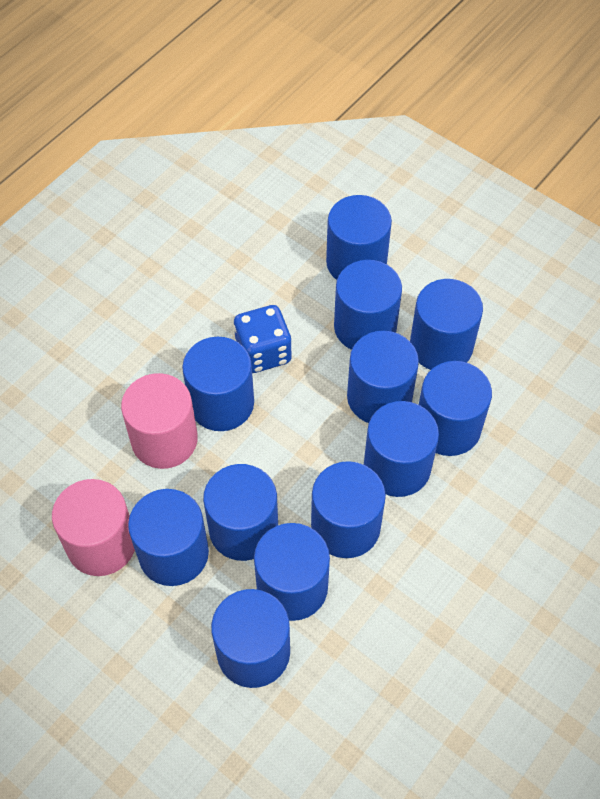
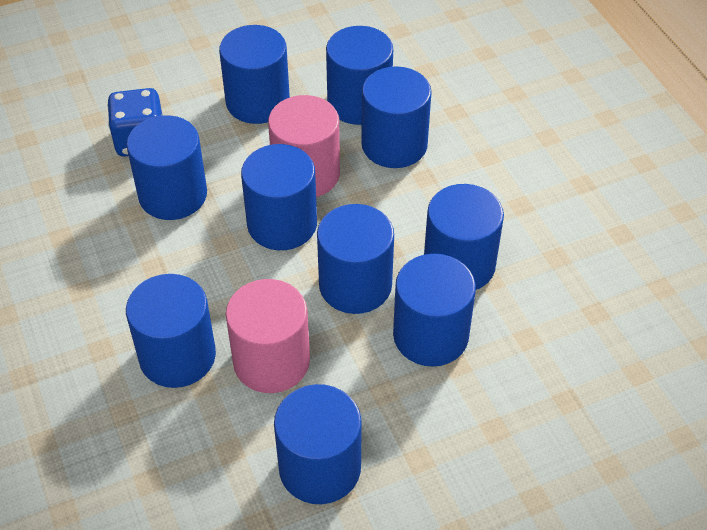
blue cylinder: [128,489,209,586] [182,337,254,431] [203,464,278,561] [211,589,290,688] [254,523,330,621] [311,461,386,558] [326,195,392,280] [334,260,402,350] [347,331,419,423] [364,401,439,497] [410,279,483,370] [419,361,492,456] = 12 -> [126,115,207,220] [126,274,216,388] [219,25,290,124] [241,144,317,250] [274,384,362,504] [317,204,394,314] [326,26,393,125] [361,66,432,168] [393,254,476,367] [424,184,504,290] = 10

